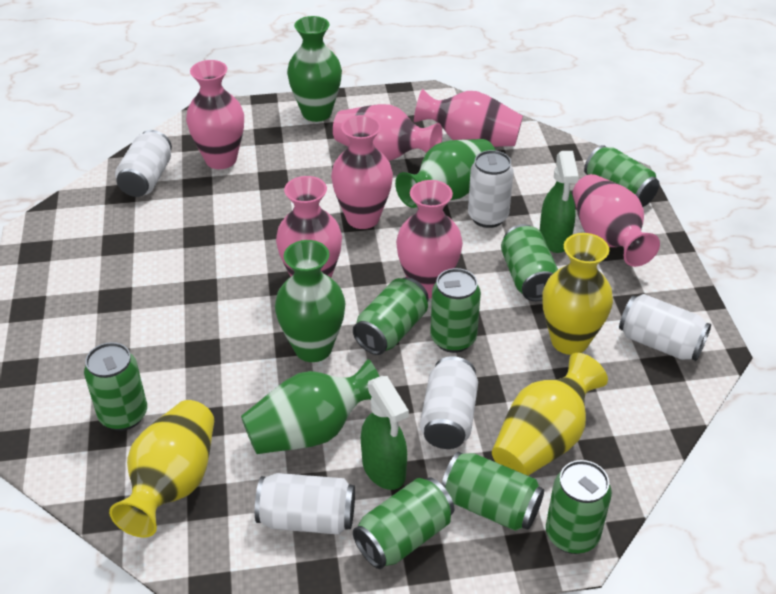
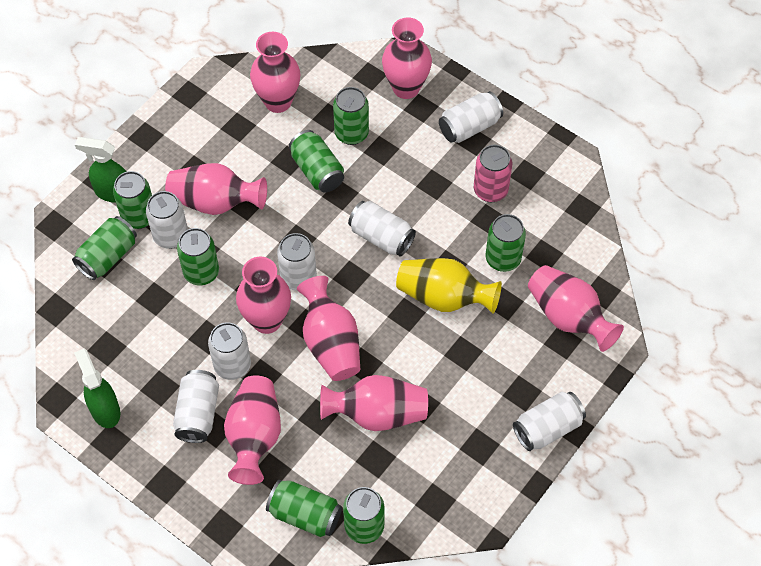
green vase: [241,359,380,454] [275,240,346,362] [287,16,342,122] [395,139,495,208] = 4 -> none = 0
pink can: none = 0 -> [474,145,512,202] = 1
pink vase: [186,60,244,169] [276,176,342,278] [331,115,393,229] [333,104,442,161] [396,180,463,298] [414,89,523,147] [573,174,660,267] = 7 -> [165,163,267,215] [224,375,281,485] [236,257,291,334] [250,32,300,113] [297,276,360,381] [320,375,428,431] [382,18,432,99] [528,265,624,352] = 8
white can: [115,130,172,197] [255,473,355,535] [420,356,478,449] [468,150,514,228] [619,294,711,361] = 5 -> [146,191,188,249] [173,370,219,443] [208,322,251,380] [277,233,317,291] [348,201,416,256] [439,91,503,143] [513,392,586,451] = 7
yellow vase: [109,400,214,538] [492,353,608,476] [542,233,613,355] = 3 -> [396,258,502,314] = 1

